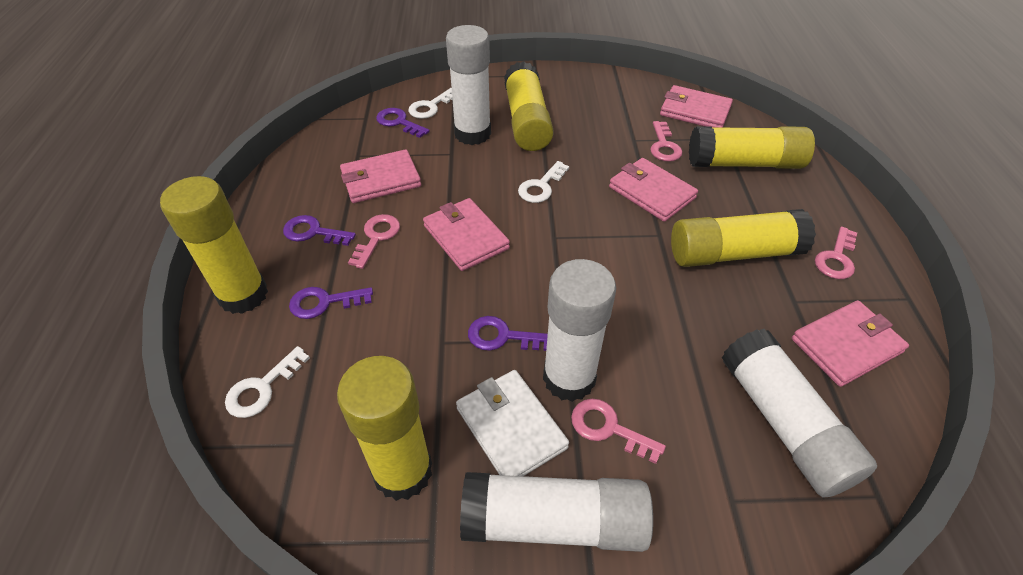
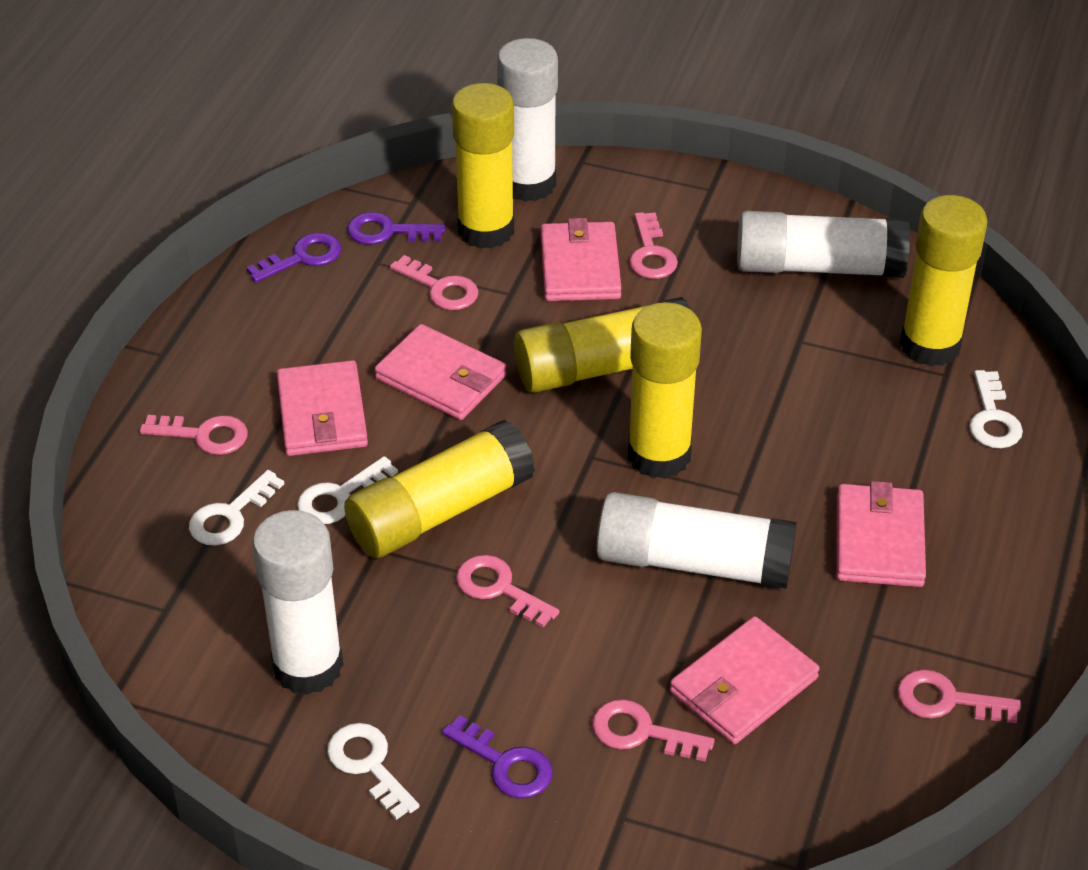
pink key: [348,214,400,269] [571,399,666,464] [650,121,682,162] [815,227,857,279] = 4 -> [140,415,248,455] [390,255,478,310] [456,555,560,628] [592,699,715,762] [629,212,678,279] [897,669,1021,723] = 6
purple key: [283,215,356,246] [289,287,373,319] [376,108,430,138] [468,316,548,351] = 4 -> [246,233,341,283] [347,212,445,245] [442,715,553,799] = 3
white key: [225,346,310,418] [408,88,452,119] [518,161,569,203] = 3 -> [189,470,284,546] [297,456,398,524] [327,723,419,820] [969,370,1023,448] = 4
white wallet: [456,370,569,476] = 1 -> none = 0

